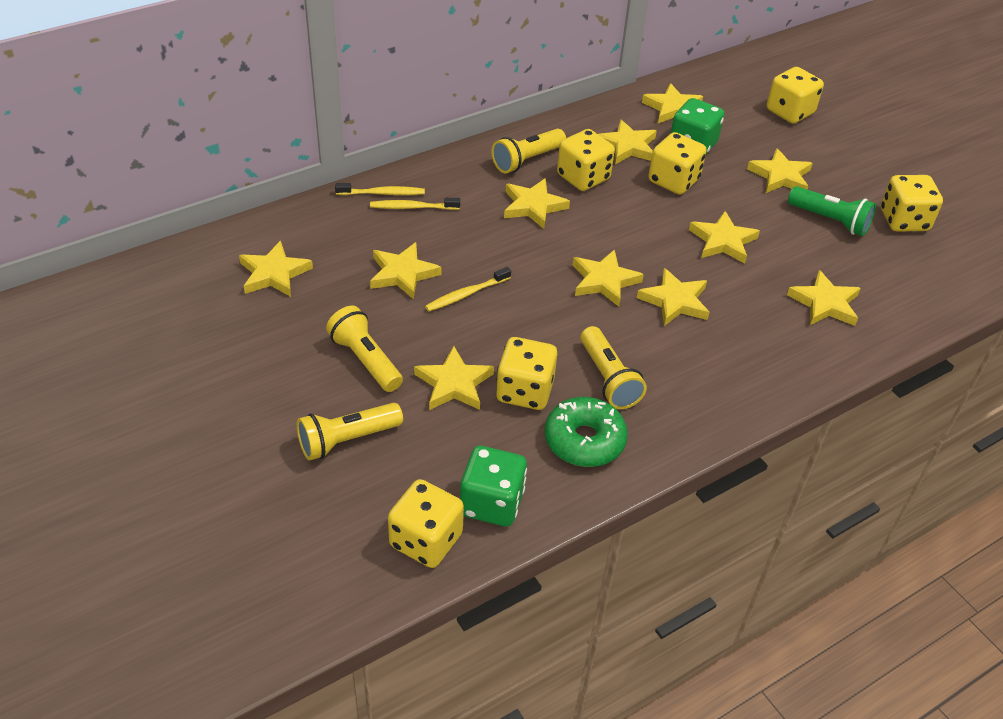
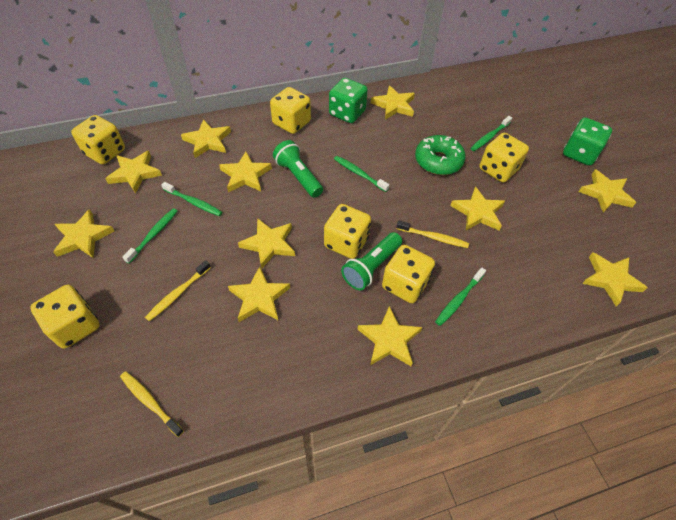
green flashlight: [788,186,876,236] = 1 -> [273,140,323,198] [341,232,402,290] = 2
green toothbrush: none = 0 -> [122,208,178,264] [161,182,222,216] [334,156,389,192] [435,268,486,326] [470,116,512,151] = 5
yellow flashlight: [296,403,403,461] [326,306,403,392] [491,129,566,173] [581,326,647,409] = 4 -> none = 0

